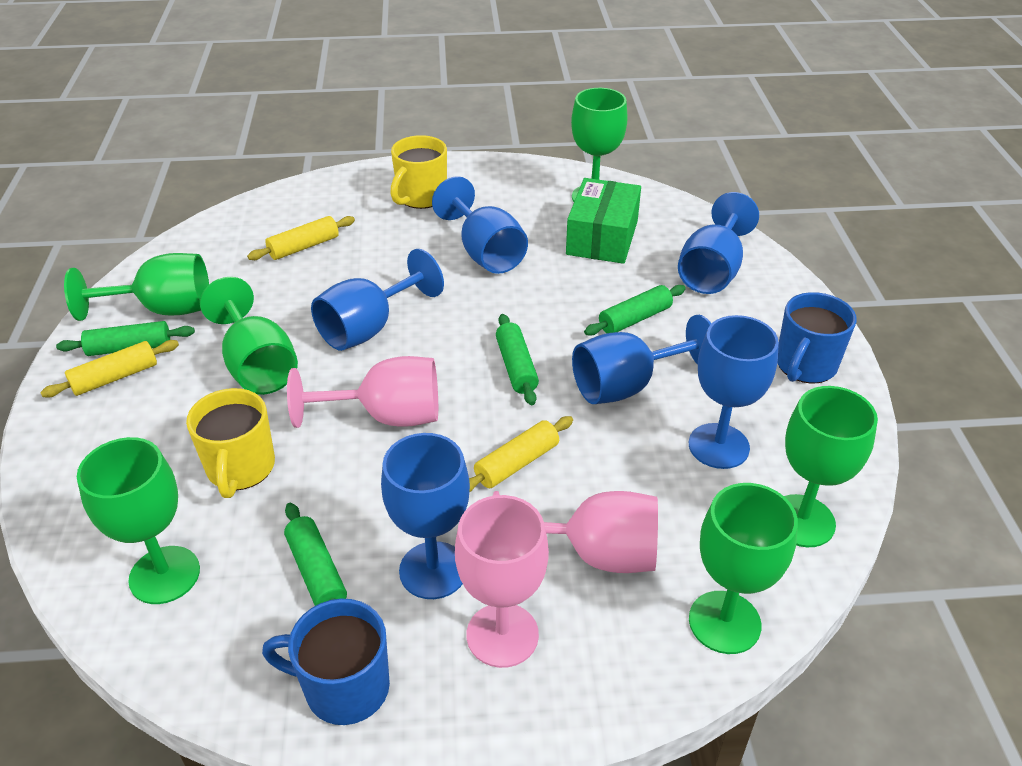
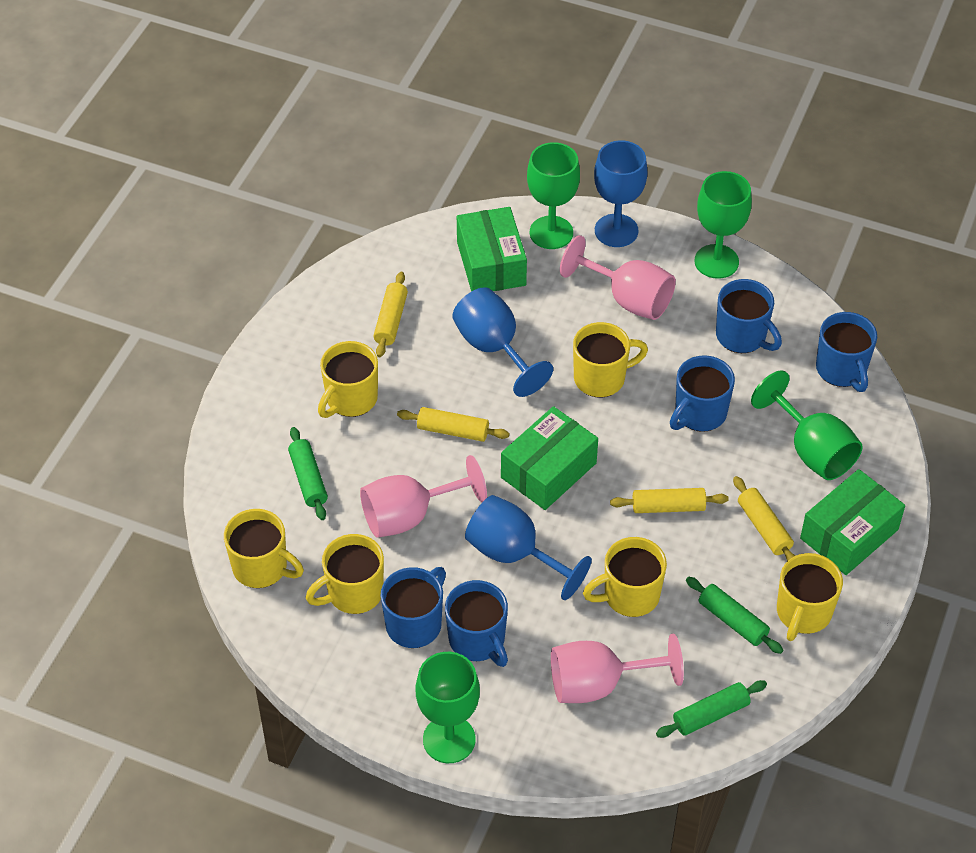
blue goblet: [311,249,444,351] [381,433,470,599] [432,176,528,274] [572,315,711,404] [678,192,759,294] [689,315,779,469] = 6 -> [453,287,553,397] [465,495,592,600] [594,140,647,247] = 3
blue mug: [262,599,390,725] [777,292,857,384] = 2 -> [381,567,446,648] [445,580,508,667] [670,355,735,432] [716,279,782,353] [816,312,877,392] = 5
green box: [566,178,641,264] = 1 -> [457,207,527,291] [501,406,598,510] [800,469,905,575] = 3
green goblet: [64,253,209,321] [77,437,200,604] [200,277,298,395] [571,88,628,202] [689,483,798,654] [784,386,878,547] = 6 -> [416,652,480,763] [527,142,580,249] [694,171,752,279] [751,370,863,480] = 4
green rolling pin: [56,321,195,356] [284,503,347,606] [496,314,539,405] [584,285,686,336] = 4 -> [288,427,328,520] [656,680,767,738] [686,577,783,654] = 3
yellow mug: [186,388,275,498] [390,135,447,209] = 2 -> [224,509,304,588] [306,534,384,614] [318,341,378,418] [573,322,648,398] [583,537,667,617] [777,553,843,641] = 6
yellow rolling pin: [40,340,179,397] [247,216,355,260] [469,416,573,493] = 3 -> [373,272,408,357] [397,407,509,442] [610,488,729,513] [733,476,795,561] = 4

